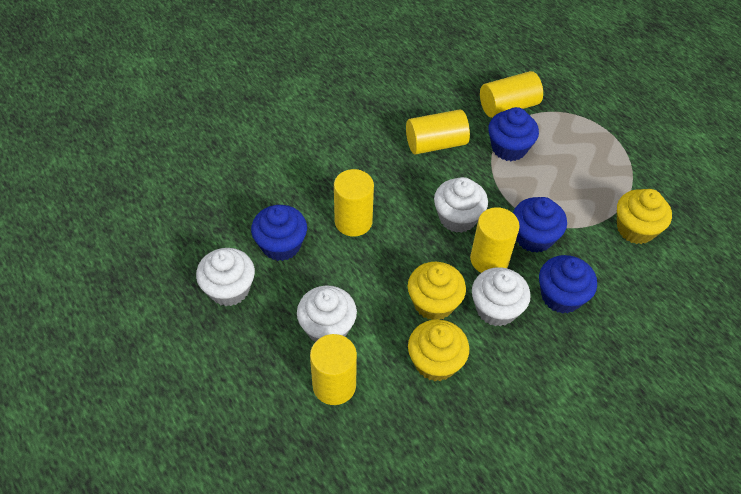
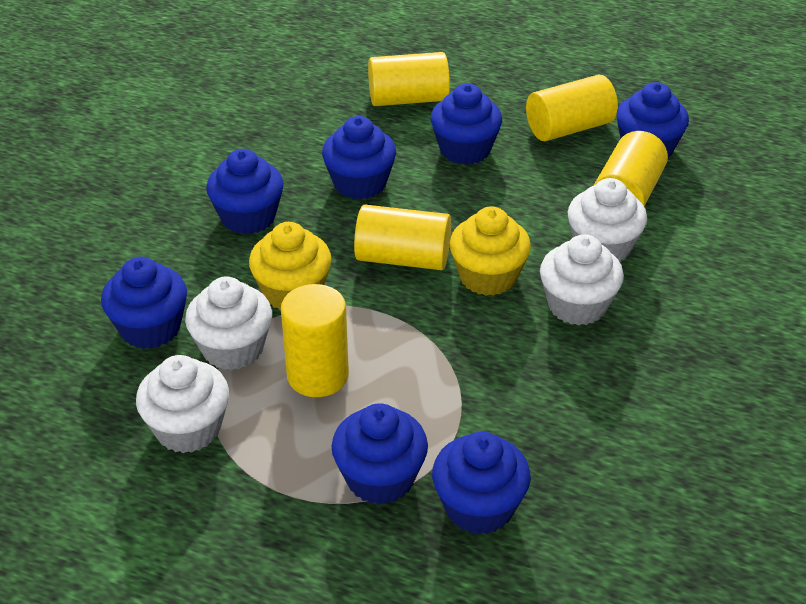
blue cupcake: [251,205,307,261] [488,107,539,161] [513,197,567,253] [539,255,597,314] = 4 -> [101,257,187,349] [206,149,284,234] [322,116,396,200] [332,403,428,505] [431,84,502,165] [432,432,531,535] [616,82,689,158] = 7
yellow cupcake: [408,262,466,320] [408,319,469,381] [617,189,672,244] = 3 -> [249,222,332,310] [449,206,531,296] = 2

